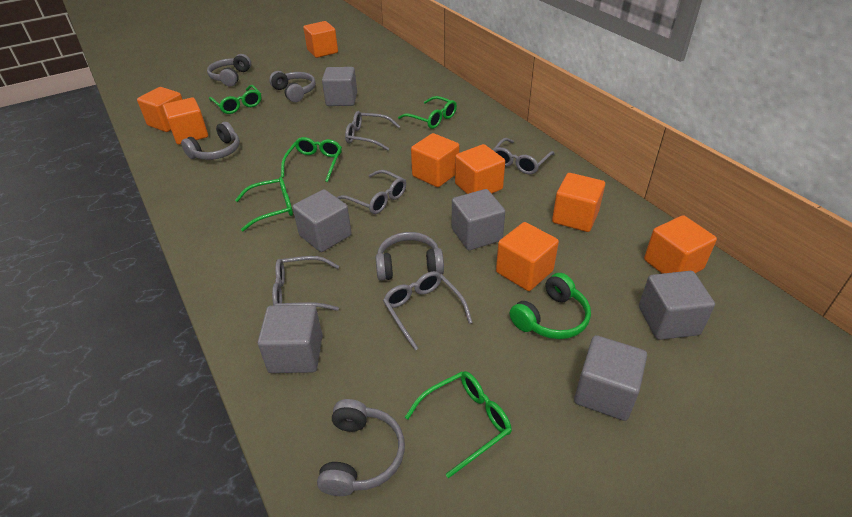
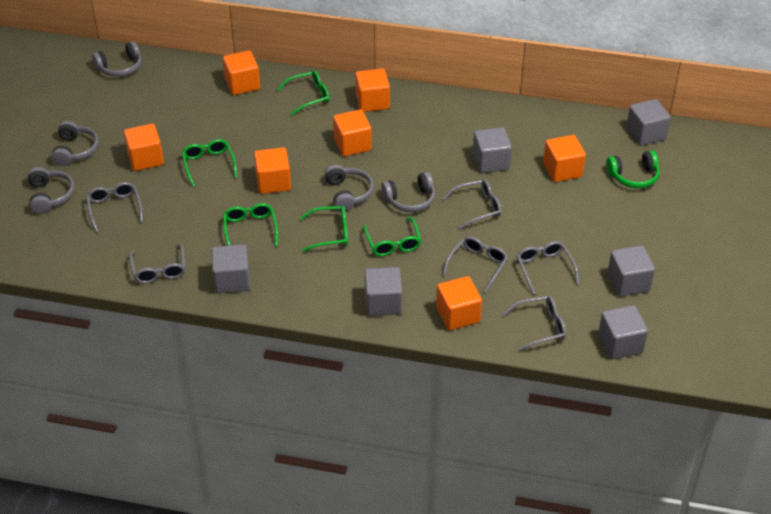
grey glasses: [272,256,339,311] [337,170,406,214] [345,111,400,151] [383,271,473,351] [493,138,555,174] = 5 -> [86,182,143,232] [129,243,186,284] [442,236,508,293] [443,179,501,229] [503,296,566,351] [516,241,579,295] = 6
orange cube: [137,87,183,132] [163,97,208,145] [303,21,338,58] [411,133,459,187] [455,144,505,194] [496,222,559,291] [552,173,605,232] [644,215,717,274] = 8 -> [124,123,164,171] [223,50,260,95] [254,147,291,194] [333,109,372,156] [355,69,390,112] [436,276,482,330] [543,135,586,182] = 7

